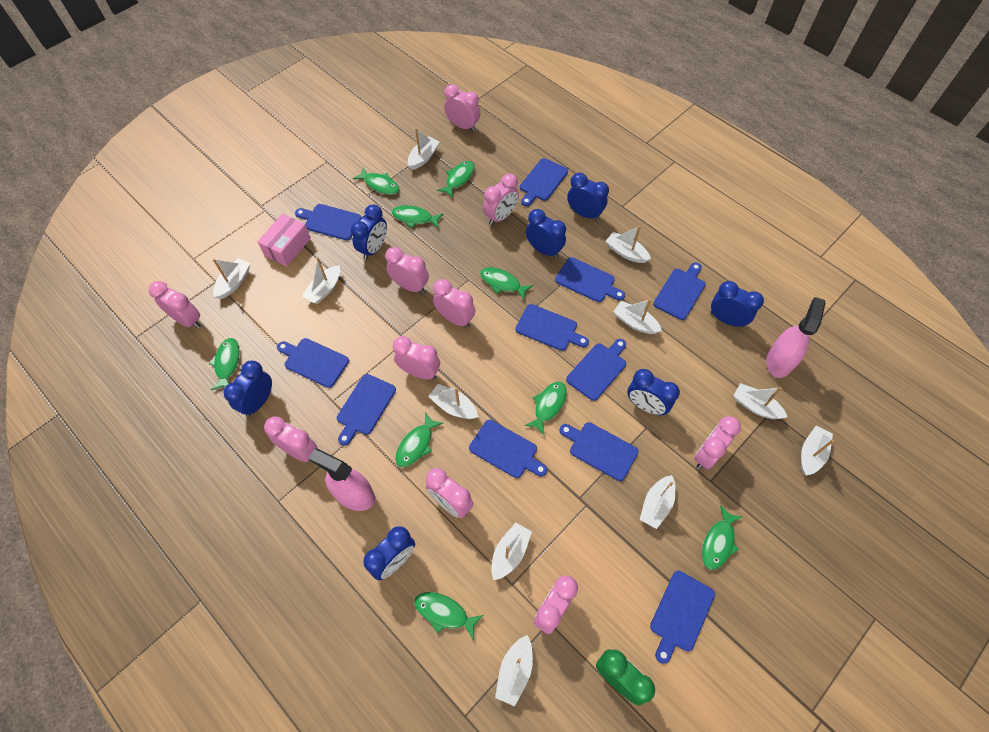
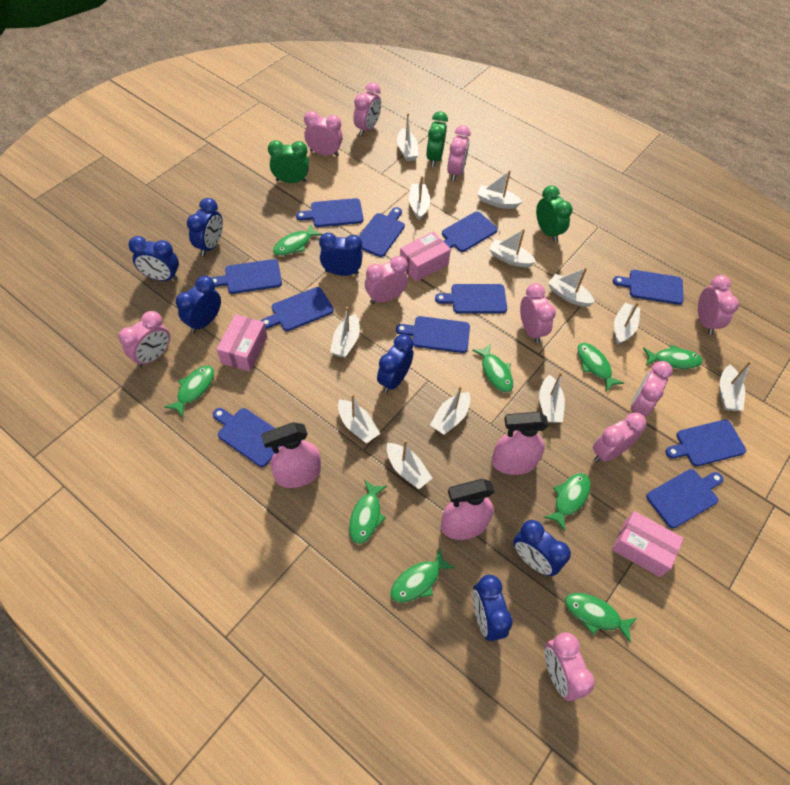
green clock: [596,649,655,706] = 1 -> [268,140,309,183] [426,111,448,167] [536,185,573,242] = 3
pink box: [257,214,311,266] = 1 -> [216,314,268,372] [400,231,451,282] [612,511,684,577] = 3
pink spray bottle: [308,449,375,511] [766,297,825,378] = 2 -> [261,422,321,488] [441,479,495,540] [492,412,549,475] = 3
white boat: [213,258,251,299] [302,257,340,304] [408,129,440,170] [428,384,478,419] [491,523,532,580] [495,635,533,706] [606,226,651,263] [613,299,662,334] [640,475,676,529] [733,383,787,419] [801,426,834,476] = 11 -> [330,307,360,358] [338,394,380,444] [387,440,432,489] [397,113,418,162] [409,176,430,221] [430,386,470,435] [477,170,522,209] [489,229,536,267] [539,372,565,423] [548,267,595,307] [614,302,640,345] [720,361,752,411] = 12

